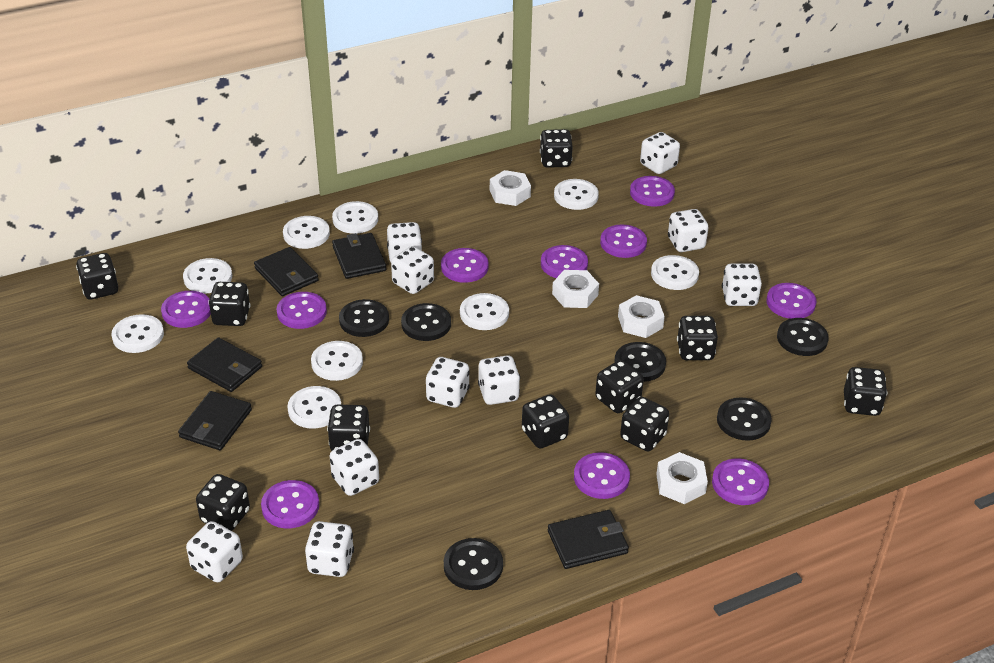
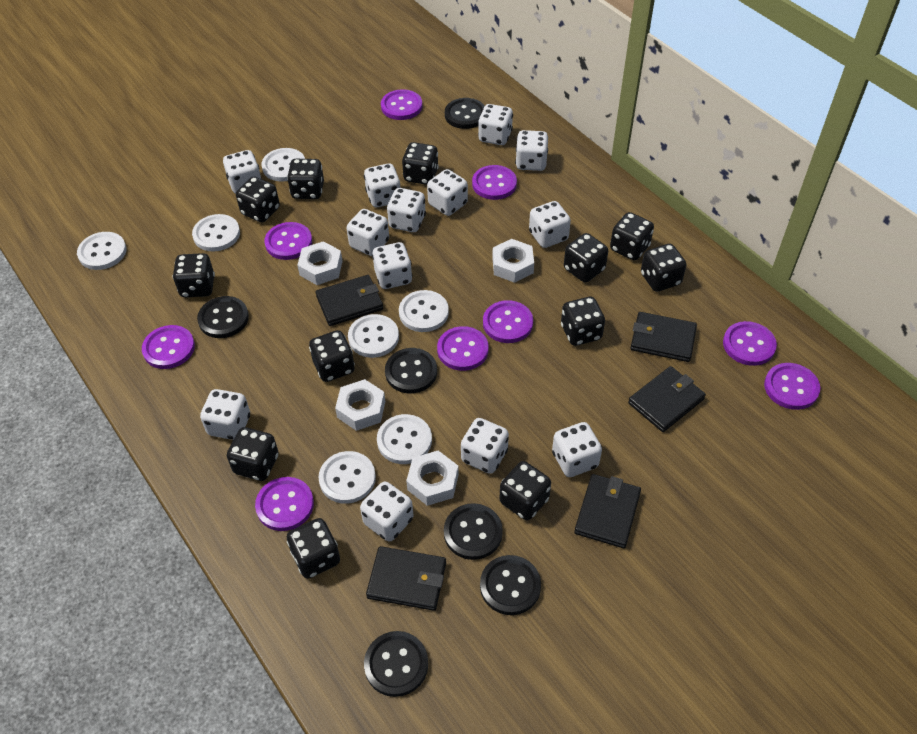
black dice: [76,253,118,299] [196,474,250,531] [208,282,250,326] [327,405,370,451] [522,394,569,448] [540,129,573,168] [595,360,644,413] [620,397,669,452] [677,316,718,360] [844,367,887,416] = 10 -> [173,253,215,298] [227,427,279,481] [236,177,280,222] [287,159,324,199] [287,518,340,579] [309,330,355,382] [402,142,439,185] [500,461,551,520] [561,297,605,346] [564,233,608,283] [610,212,654,260] [641,244,686,292] = 12
purple button: [161,291,211,328] [261,480,319,528] [277,292,327,329] [441,248,489,283] [541,245,588,278] [574,452,630,499] [600,224,647,258] [630,176,675,207] [712,459,769,505] [766,283,817,319] = 10 -> [142,325,195,369] [255,477,314,531] [264,222,312,260] [381,89,422,120] [437,326,488,371] [472,165,517,200] [483,300,533,343] [723,321,777,366] [764,363,820,410] = 9
white button: [111,314,164,353] [183,258,232,294] [283,216,330,249] [288,386,341,429] [311,341,363,381] [332,201,378,234] [460,293,509,330] [554,179,599,210] [651,255,699,290] = 9 -> [77,232,127,270] [192,214,240,252] [261,148,305,182] [318,451,376,504] [348,314,399,358] [377,414,432,464] [399,290,449,332] = 7
white dice: [186,521,243,582] [305,521,354,577] [330,439,379,496] [387,222,422,262] [391,246,434,294] [426,357,470,408] [478,356,520,405] [640,132,680,174] [668,209,708,252] [722,264,762,306] = 10 -> [200,389,250,440] [223,150,262,194] [347,209,389,256] [360,481,414,541] [364,163,400,207] [372,242,412,289] [387,188,426,232] [427,169,468,216] [461,418,509,474] [478,104,513,145] [515,130,548,171] [529,201,571,248] [552,422,602,477] = 13

